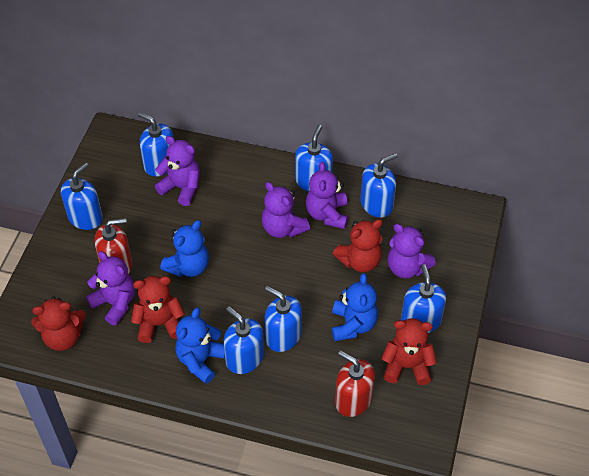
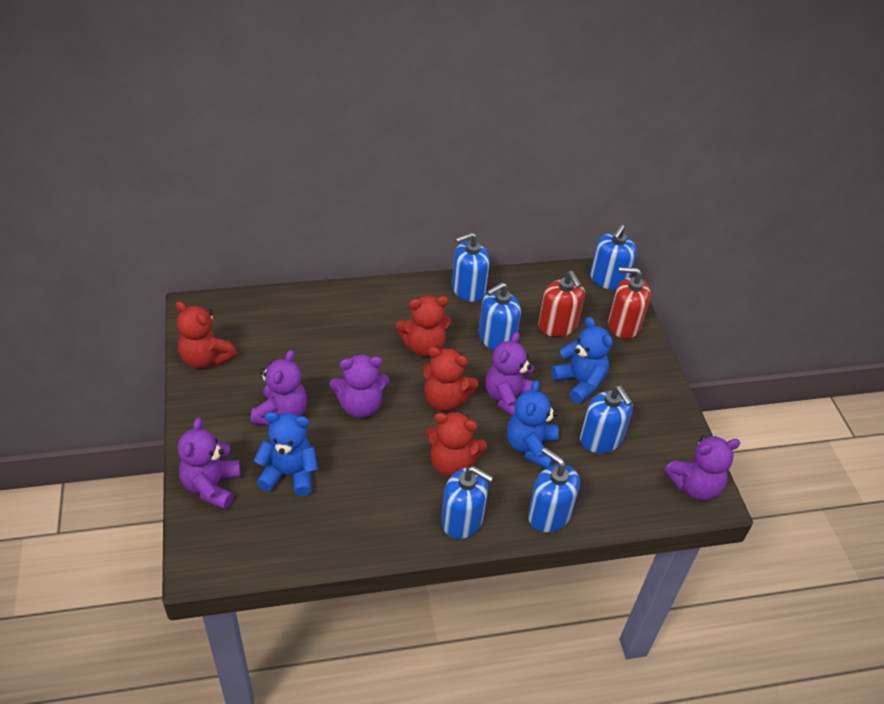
blue soap dispenser: [61,163,103,230] [138,112,174,177] [223,307,264,374] [265,286,302,352] [295,125,333,192] [360,153,398,218] [401,264,446,333] = 7 -> [441,466,493,539] [452,232,490,302] [479,282,521,350] [528,447,580,533] [580,386,633,453] [590,225,637,290] = 6

